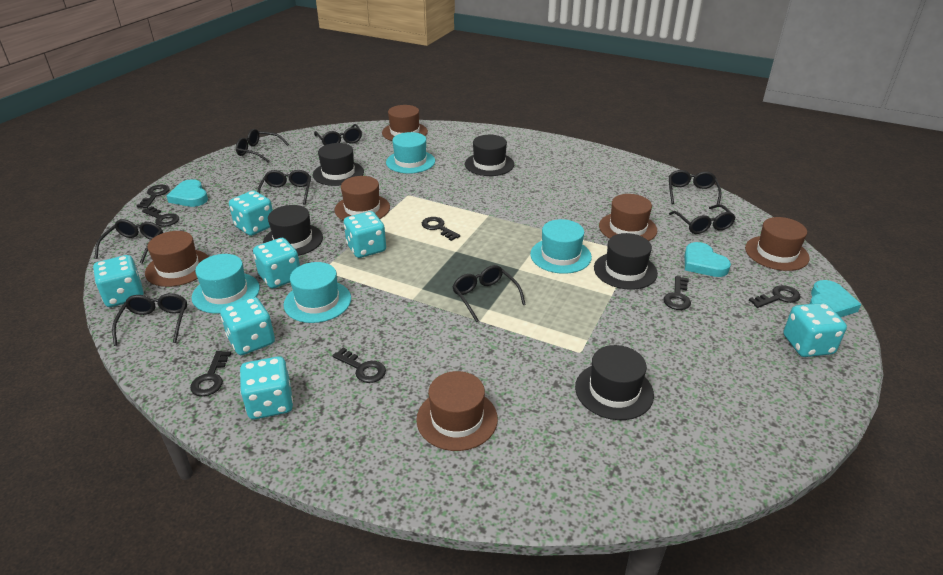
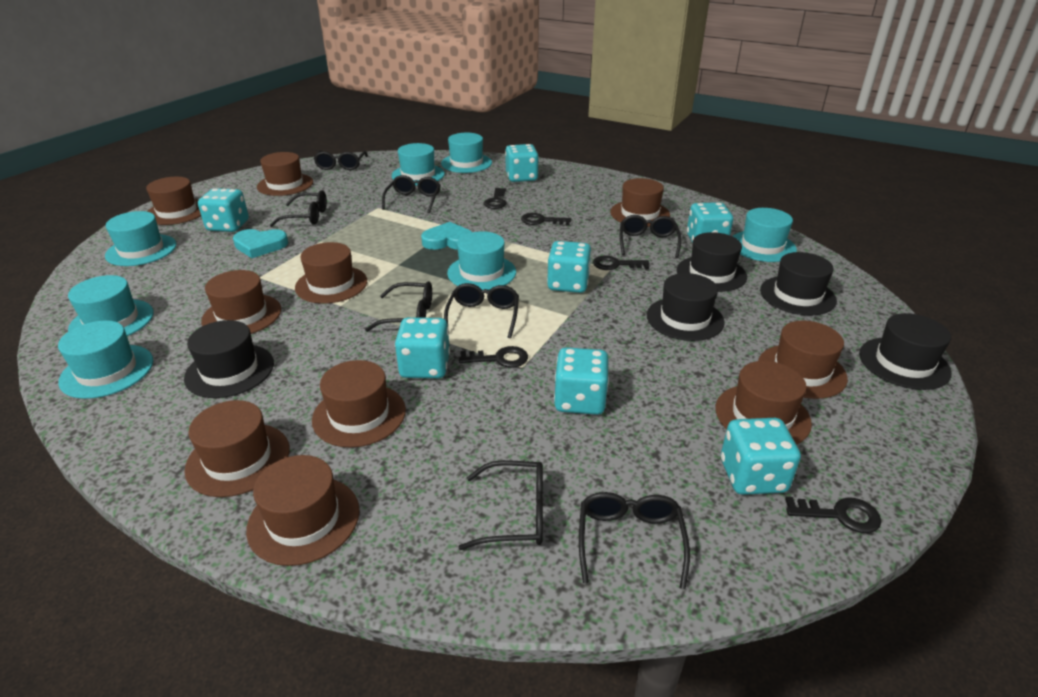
black key: [137,185,170,208] [142,206,179,227] [190,351,231,396] [332,348,386,383] [422,217,460,241] [663,276,691,310] [749,285,800,308] = 7 -> [459,346,528,368] [484,188,507,209] [521,213,571,225] [593,255,649,270] [785,497,881,533] = 5
brown hat: [145,231,209,287] [335,176,390,221] [382,105,428,141] [416,371,498,451] [599,194,657,241] [745,217,810,271] = 6 -> [146,177,201,225] [184,400,290,497] [201,270,281,334] [246,455,360,566] [257,152,313,196] [295,242,367,304] [312,360,406,448] [610,178,670,227] [715,361,812,445] [758,321,848,399] = 10
turquoise hat: [192,254,260,313] [284,262,351,323] [386,132,435,174] [530,219,592,274] = 4 -> [58,320,153,399] [68,275,154,336] [105,211,177,266] [392,143,445,185] [441,133,492,173] [447,231,516,290] [733,208,797,262] = 7
turquoise heart: [167,179,208,207] [685,242,731,277] [809,280,861,317] = 3 -> [233,229,288,258] [421,222,471,250] = 2

